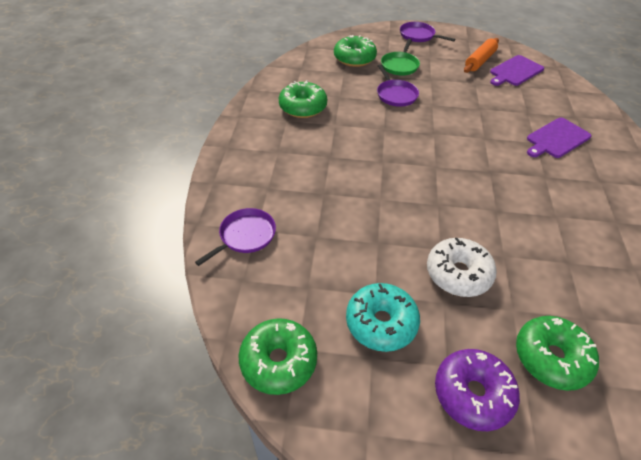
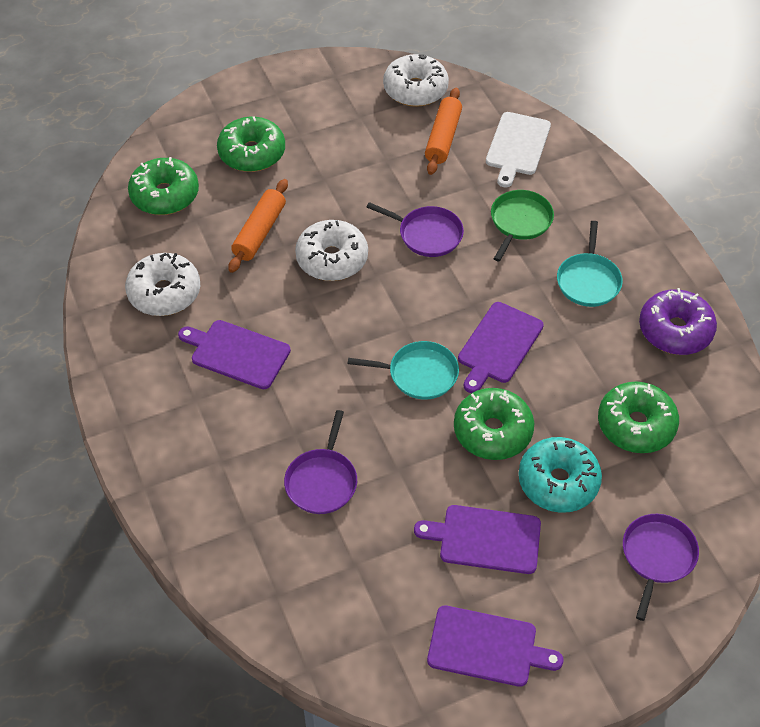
orange rolling pin: [464,38,499,73] = 1 -> [228,179,288,273] [425,87,462,175] = 2
purple cutting board: [490,55,544,86] [527,118,591,158] = 2 -> [178,320,291,389] [414,505,541,574] [427,605,563,687] [458,302,544,393] = 4
turquoise pan: none = 0 -> [348,341,459,400] [557,221,623,307] = 2
white cutting board: none = 0 -> [486,112,551,187] = 1
white donut: [427,238,497,297] = 1 -> [125,253,200,316] [295,220,368,281] [383,54,449,107] = 3

